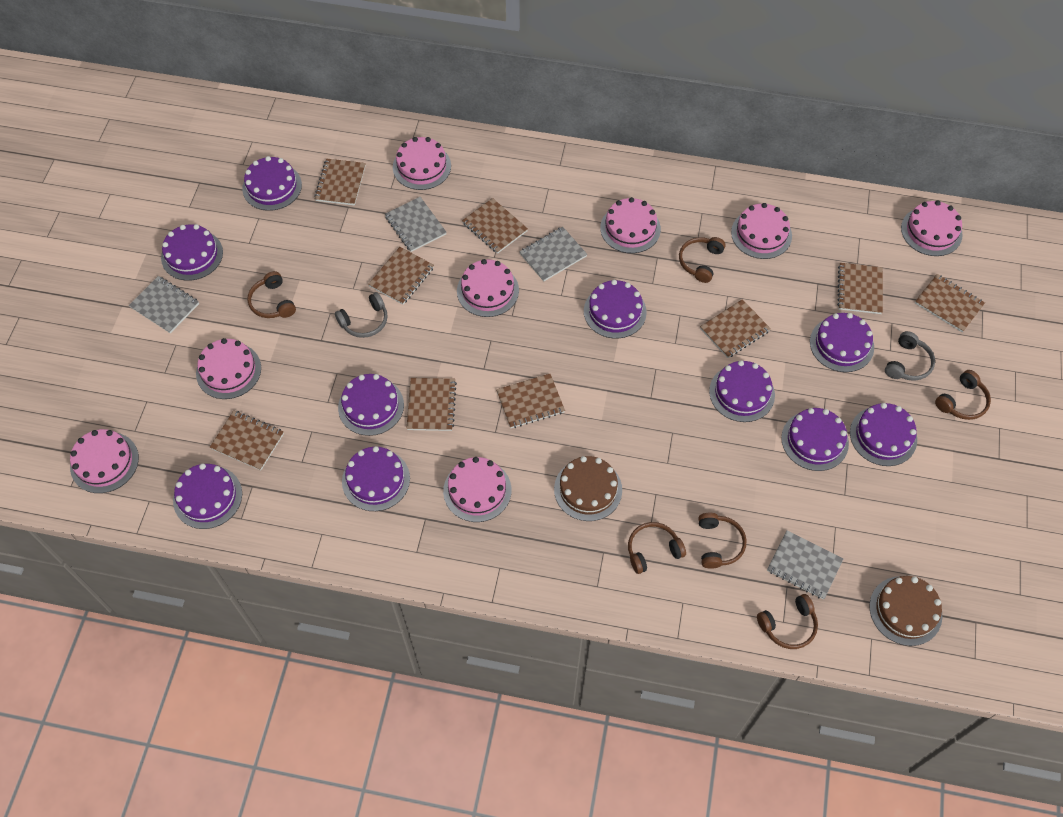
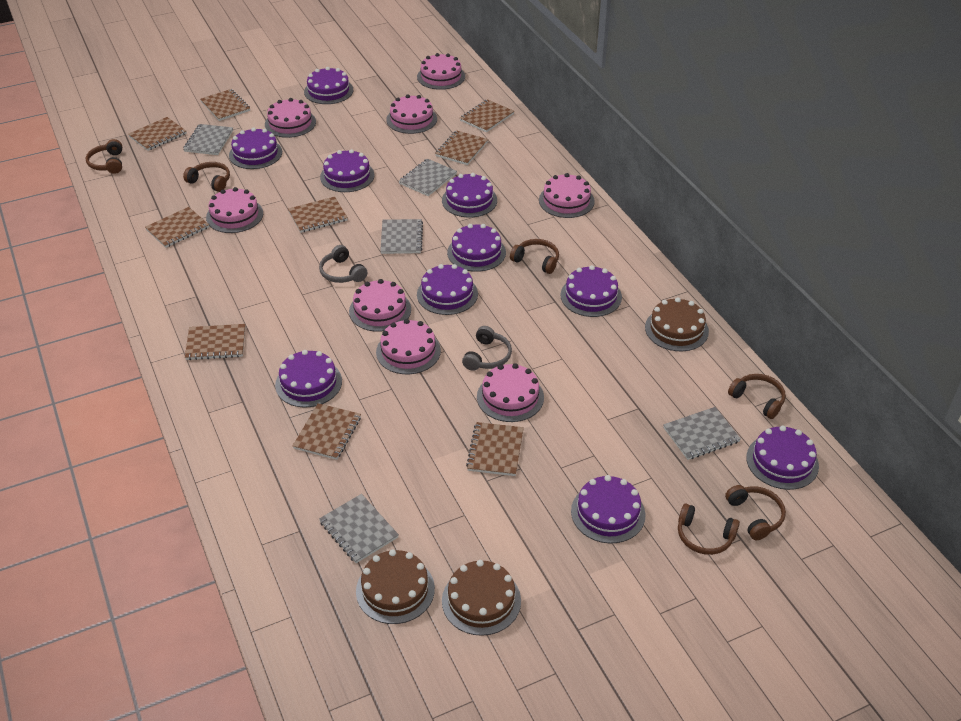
brown cake: [554,456,622,521] [870,576,942,646] = 2 -> [356,549,435,624] [442,560,521,636] [645,297,709,351] = 3
grey notebook: [129,276,199,333] [385,197,447,252] [519,227,587,281] [767,530,844,600] = 4 -> [183,124,233,155] [319,494,399,563] [380,219,423,254] [399,159,457,196] [663,407,741,460] = 5

